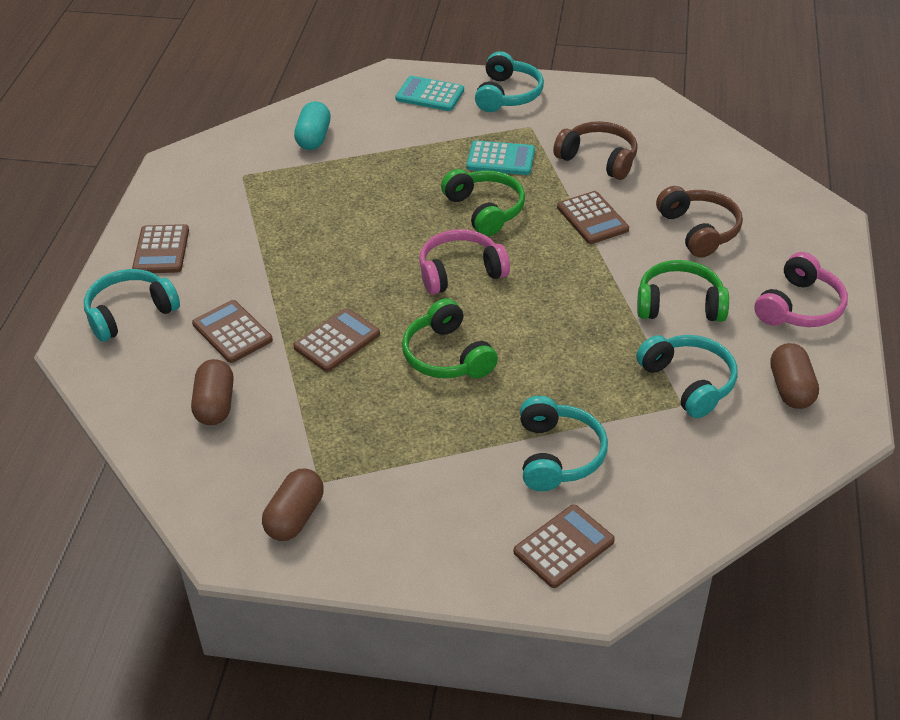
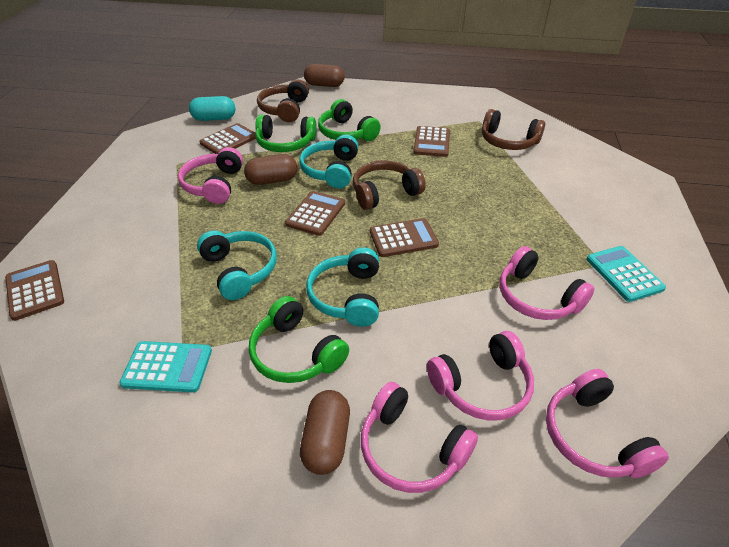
brown headphones: [553,121,638,180] [656,186,743,258] = 2 -> [257,79,309,122] [353,160,426,210] [482,109,545,150] = 3
pink headphones: [419,229,510,295] [754,252,848,327] = 2 -> [178,147,243,204] [361,382,478,493] [427,331,534,421] [500,246,595,320] [546,369,669,478] = 5
turquoise headphones: [84,269,180,342] [475,51,544,112] [520,396,608,491] [636,335,738,418] = 4 -> [197,230,277,300] [299,135,359,188] [306,247,379,327] = 3

